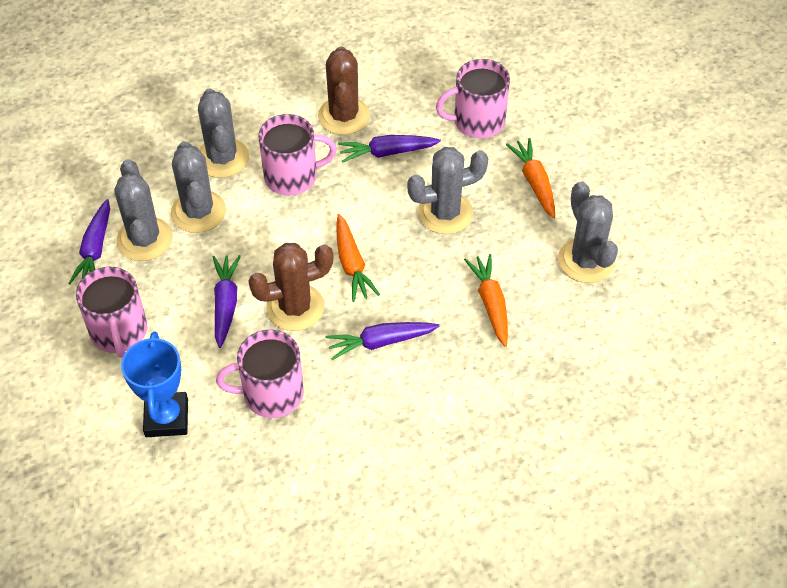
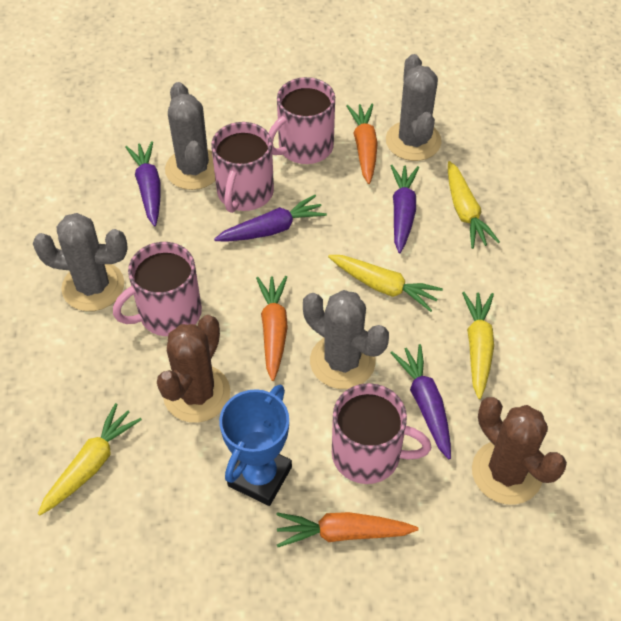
grey cactus: [114,159,172,261] [171,141,226,233] [198,88,249,178] [407,147,488,234] [558,181,618,283] = 5 -> [33,213,128,311] [165,82,216,190] [303,290,389,389] [386,54,442,161] = 4
yellow carrot: none = 0 -> [38,403,142,515] [328,255,443,312] [448,161,500,249] [462,292,494,399] = 4

